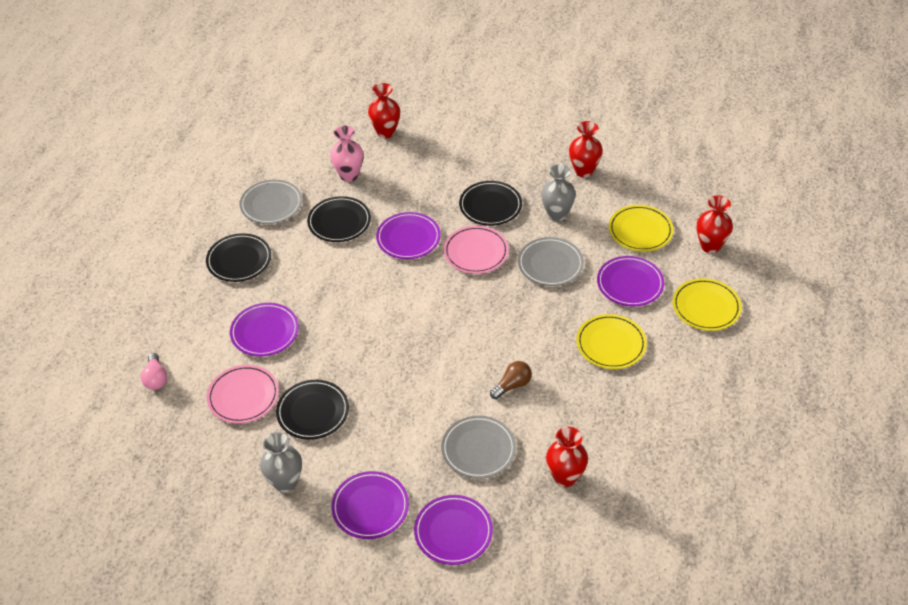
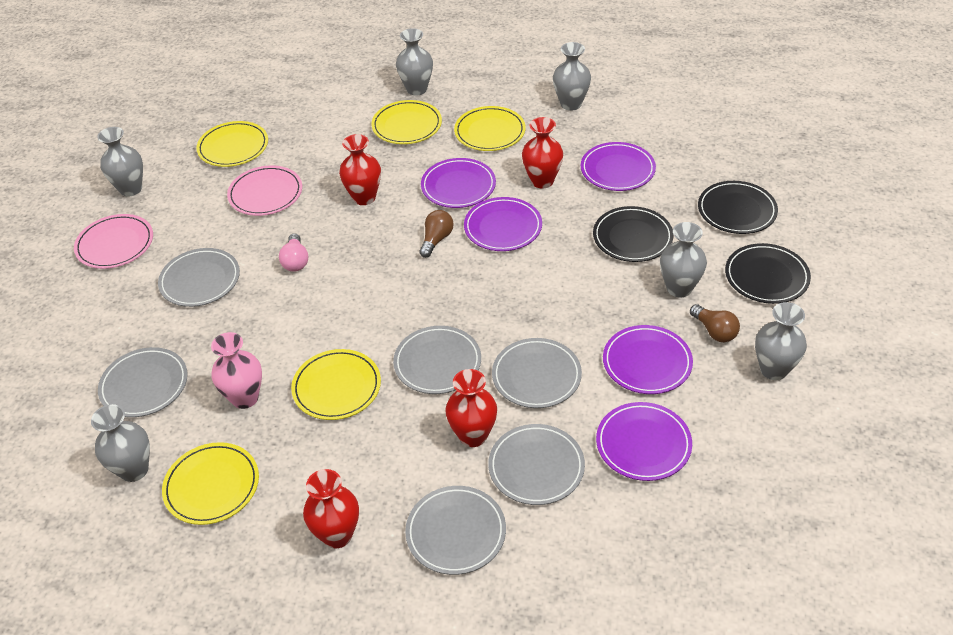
black plate: [206,233,271,282] [276,380,349,440] [307,196,371,242] [459,181,522,226] = 4 -> [593,206,674,262] [698,181,778,234] [725,243,811,304] = 3
brown light bulb: [490,361,532,399] = 1 -> [419,210,454,258] [690,304,740,342] = 2
grey plate: [240,180,302,224] [441,416,516,479] [518,237,584,286] = 3 -> [98,347,188,417] [158,248,240,307] [393,326,481,394] [405,486,506,575] [488,424,585,505] [492,338,582,408] = 6
grey vase: [260,432,302,492] [541,164,576,221] = 2 -> [91,404,150,482] [97,127,143,197] [396,28,433,96] [553,42,591,111] [660,222,707,298] [755,302,807,380] = 6
yellow plate: [576,314,647,369] [609,205,673,252] [673,278,742,331] = 3 -> [162,442,259,525] [196,121,268,167] [291,349,381,420] [371,100,442,144] [454,106,526,151] = 5

